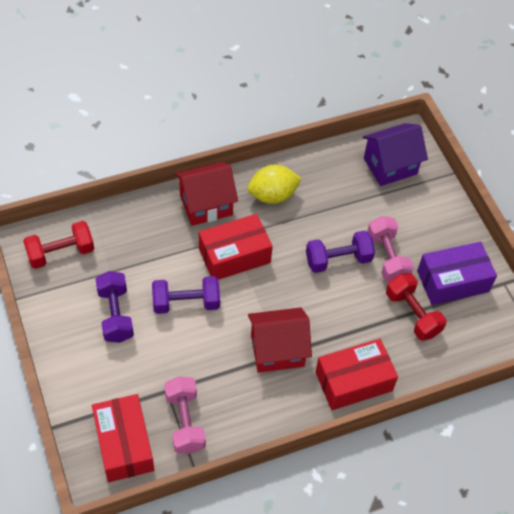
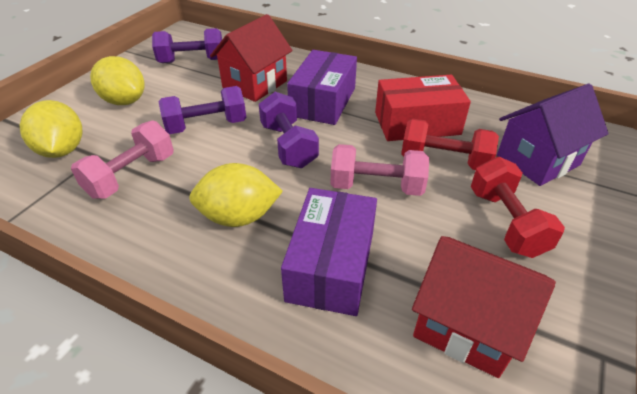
purple box: [417,242,497,305] = 1 -> [281,188,377,316] [287,50,357,125] = 2
red box: [92,394,154,482] [199,214,273,280] [315,339,398,410] = 3 -> [375,75,471,141] = 1
yellow lemon: [247,165,302,204] = 1 -> [20,100,83,158] [90,56,144,105] [189,163,283,227] = 3

